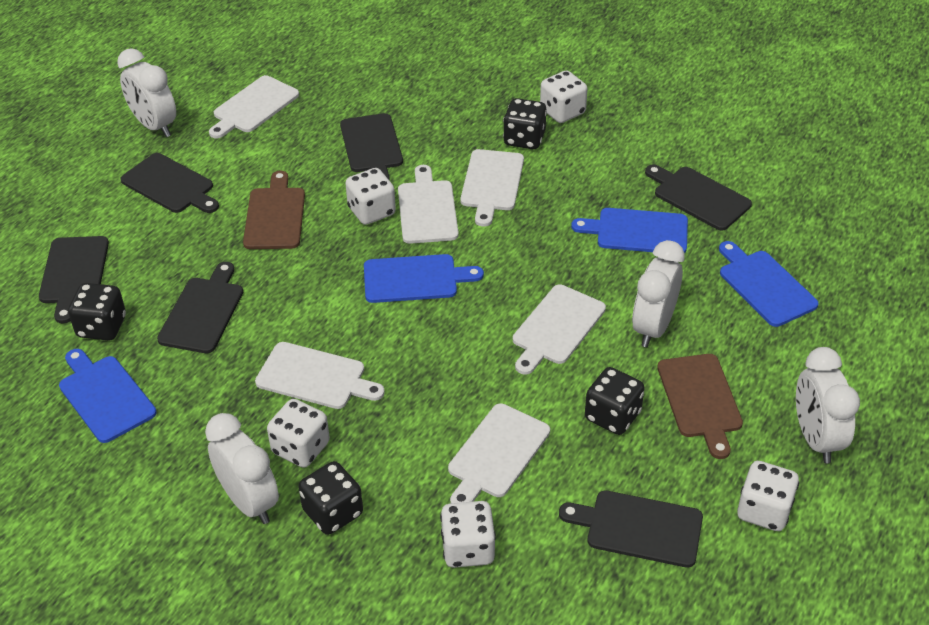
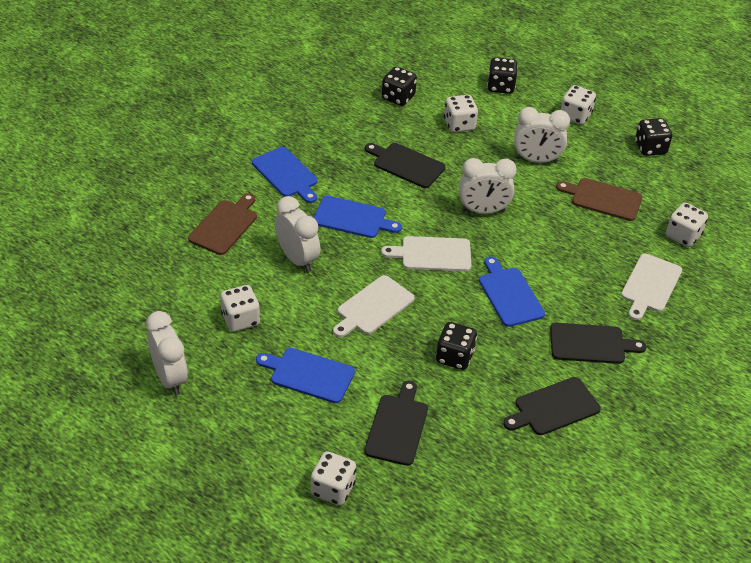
black cutting board: [39,236,109,323] [120,153,219,213] [157,262,243,353] [340,113,403,181] [559,491,703,568] [645,165,752,230] = 6 -> [364,381,428,466] [365,143,445,188] [503,377,601,435] [550,323,646,364] = 4
white cutting board: [209,75,299,138] [255,342,385,409] [398,165,459,244] [448,403,550,503] [460,149,524,227] [513,284,606,375] = 6 -> [333,275,415,337] [381,236,471,271] [621,254,682,320] = 3

